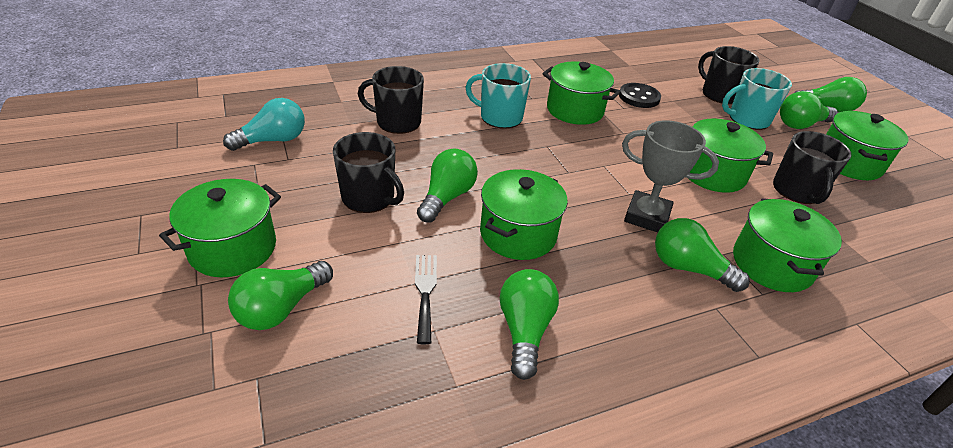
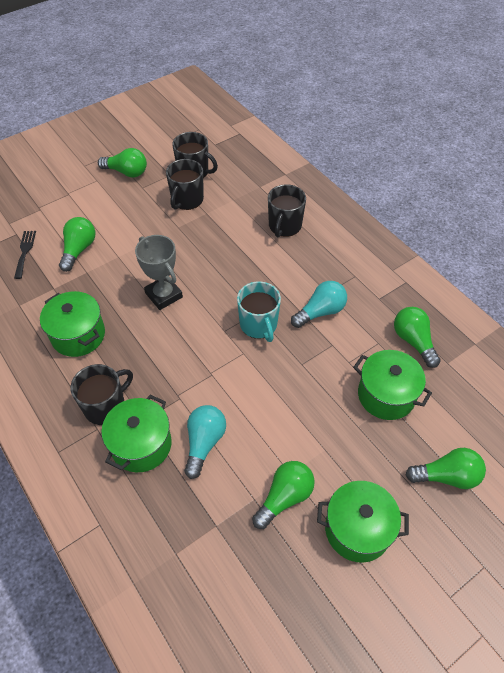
black button: [619,83,661,108] = 1 -> none = 0
green light bulb: [228,261,333,330] [417,149,478,223] [500,269,559,380] [655,218,750,292] [780,91,838,129] [794,77,867,112] = 6 -> [59,217,95,272] [98,148,147,178] [252,461,315,529] [394,307,441,368] [406,448,486,489] = 5
green pot: [159,179,281,277] [480,169,568,260] [542,61,621,125] [689,118,773,193] [733,198,842,292] [826,111,908,180] = 6 -> [40,291,105,357] [101,395,172,472] [317,481,409,563] [353,350,432,420] = 4
turquoise light bulb: [223,98,305,151] = 1 -> [184,405,226,479] [291,281,347,328] = 2
turquoise mug: [465,63,531,129] [722,68,792,130] = 2 -> [237,281,281,342] = 1

